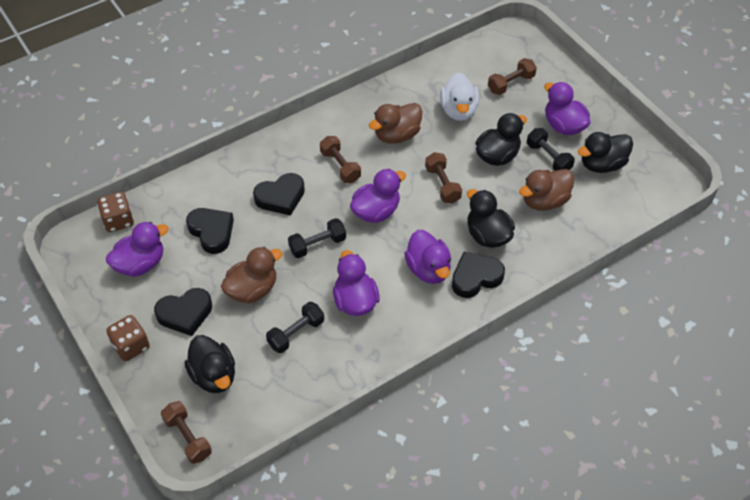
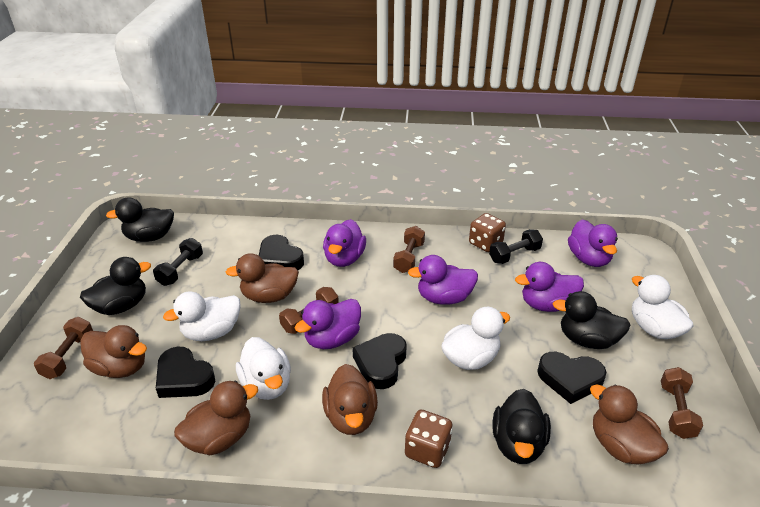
black dumbbell: [266,302,324,353] [288,218,346,258] [527,128,575,171] = 3 -> [153,238,203,286] [489,229,543,264] = 2
brown duck: [221,247,282,304] [369,103,422,144] [519,169,574,211] = 3 -> [80,325,147,378] [174,380,258,455] [226,253,299,303] [322,364,378,435] [590,384,669,465] = 5
white duck: [440,72,479,121] = 1 -> [163,291,241,341] [236,337,291,400] [441,307,510,370] [632,275,694,339] = 4

